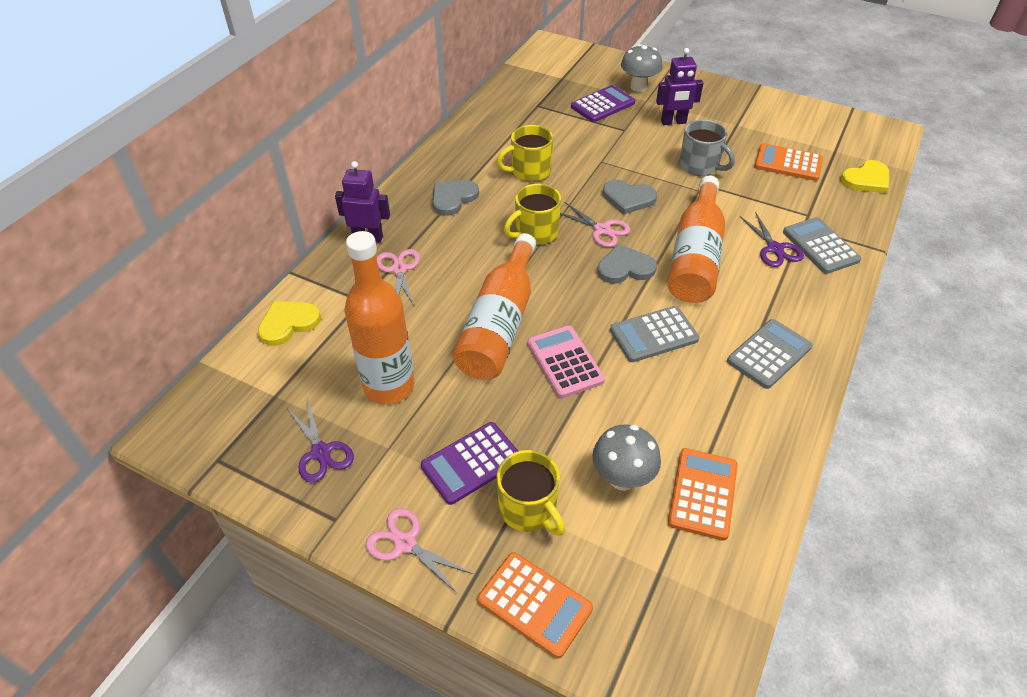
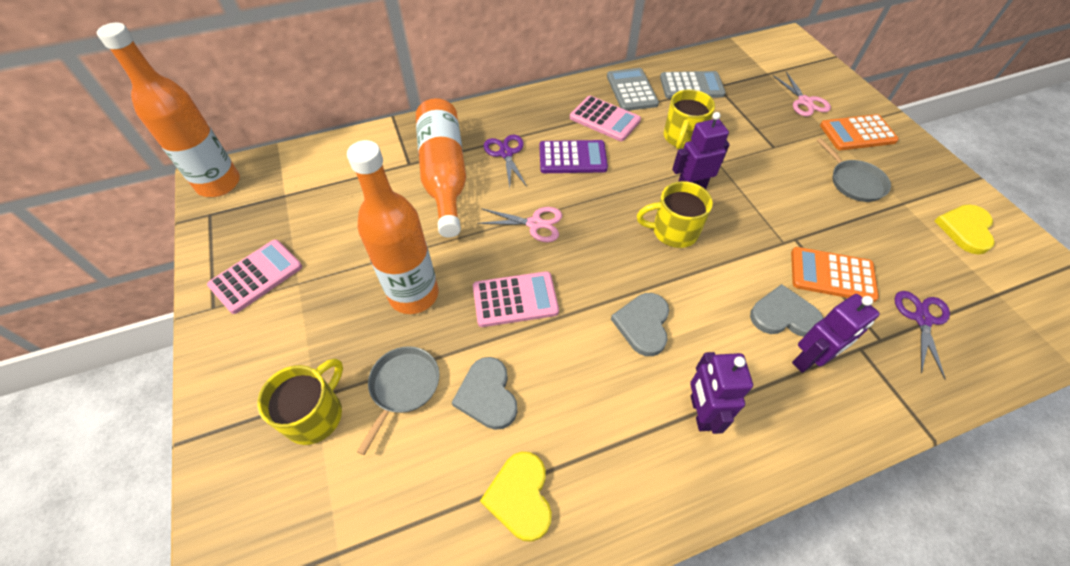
grey calculator: [610,306,699,362] [727,319,813,389] [783,217,861,274] = 3 -> [607,68,659,111] [660,71,726,99] = 2
grey mug: [679,120,735,176] = 1 -> none = 0
grey mushroom: [592,425,661,491] [621,44,663,92] = 2 -> none = 0
grey pan: none = 0 -> [357,346,439,455] [816,138,891,202] = 2
orange calculator: [477,552,593,658] [668,448,738,541] [754,143,823,181] = 3 -> [791,247,879,302] [820,114,899,150] = 2
pink calculator: [527,325,605,398] = 1 -> [207,239,302,314] [473,271,559,327] [570,96,641,141] = 3
pink scissors: [366,508,473,594] [377,249,420,307] [560,202,630,247] = 3 -> [477,207,562,242] [772,72,831,116] = 2
purple calculator: [421,422,518,505] [571,85,635,122] = 2 -> [539,140,608,173] = 1
purple robot: [335,161,390,243] [656,48,703,125] = 2 -> [672,112,730,189] [690,352,753,434] [792,294,880,373] = 3

